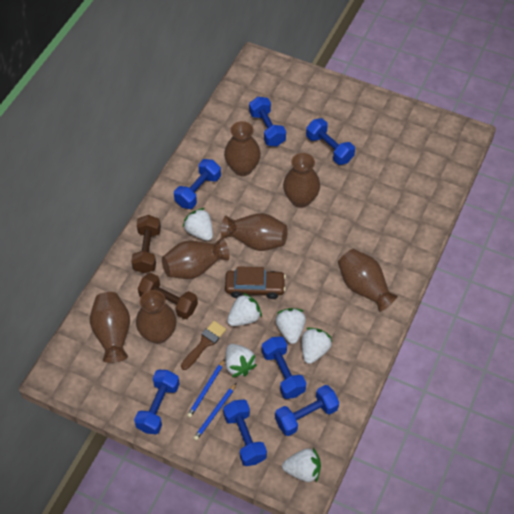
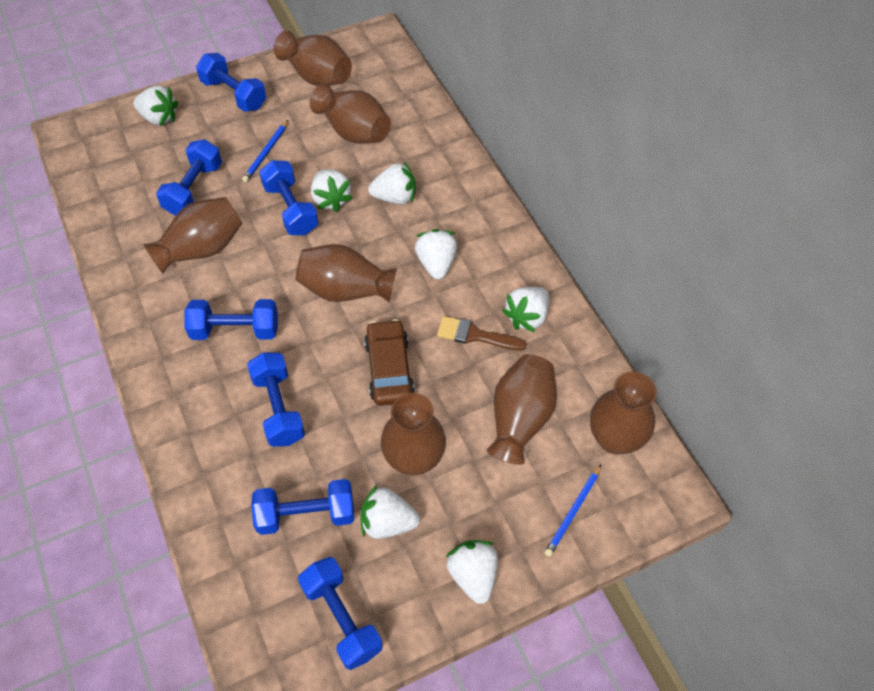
brown dumbbell: [131,215,161,273] [138,273,198,319] = 2 -> none = 0
white strawberry: [183,208,213,241] [225,344,257,377] [227,293,262,326] [275,308,306,344] [282,448,321,482] [302,328,332,364] = 6 -> [133,86,179,126] [311,169,353,212] [361,485,420,539] [368,162,416,204] [415,229,457,280] [446,540,498,604] [502,287,549,332] = 7

